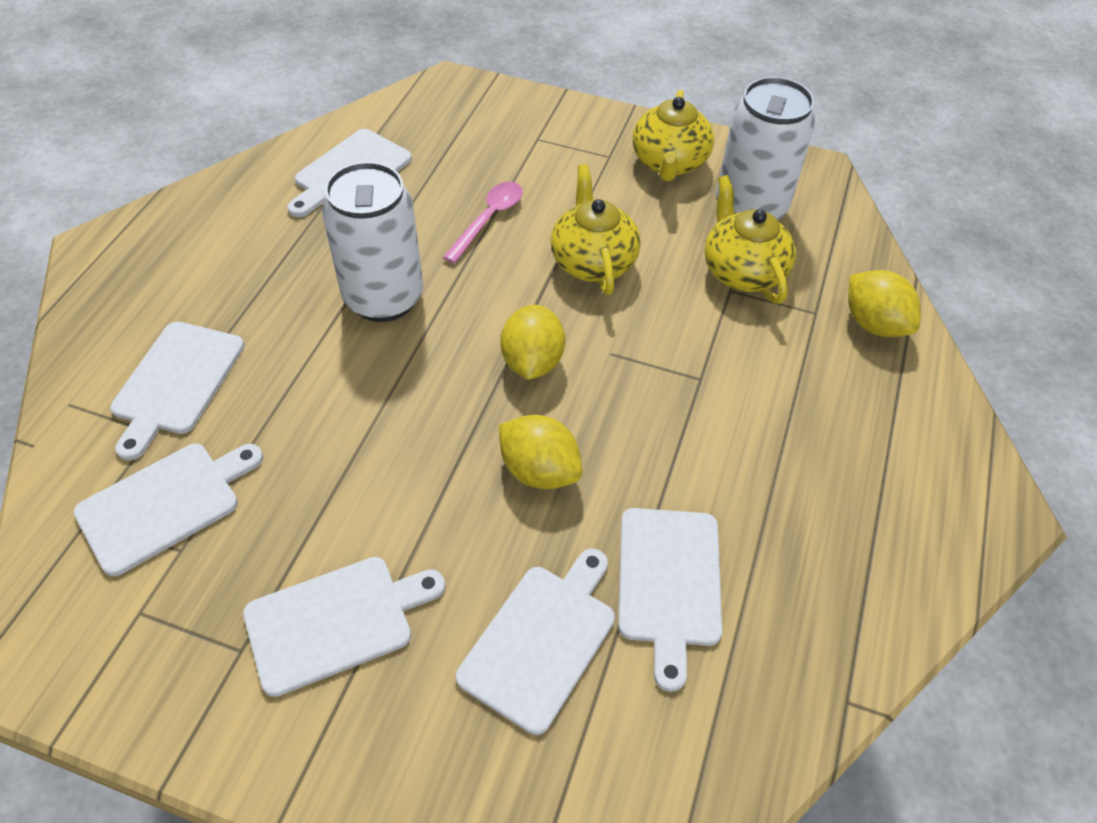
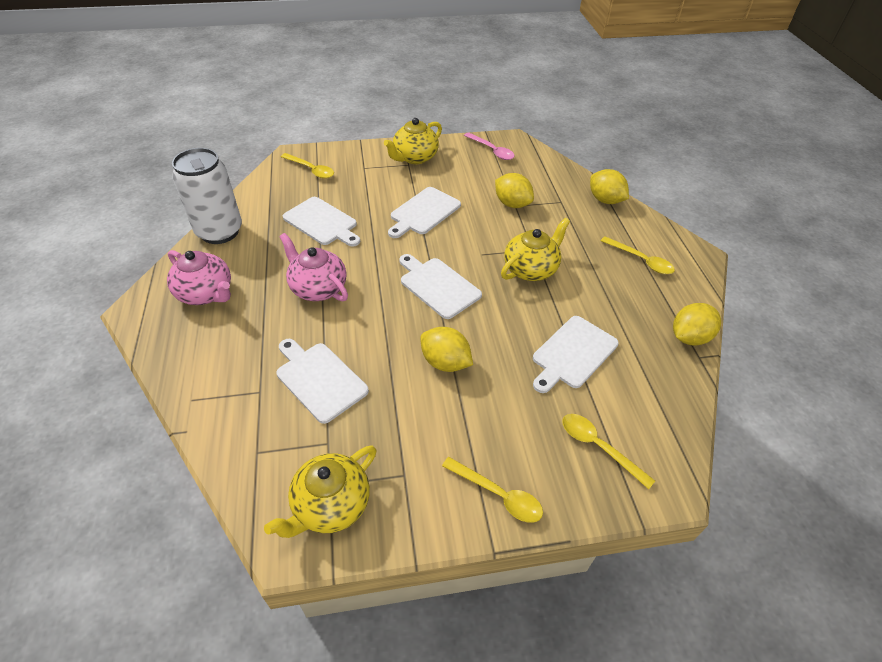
pink teapot: none = 0 -> [167,250,231,305] [279,233,348,301] = 2
white can: [322,162,423,322] [716,77,815,220] = 2 -> [172,148,242,244] = 1
white cutting board: [74,444,263,576] [110,321,244,461] [243,557,445,697] [287,129,412,217] [456,549,615,735] [618,508,722,692] = 6 -> [276,339,369,424] [283,197,360,247] [388,187,461,238] [399,254,482,319] [533,316,619,393] = 5
yellow lemon: [499,415,582,489] [500,305,565,380] [848,270,921,337] = 3 -> [420,327,473,372] [495,173,534,208] [590,169,629,204] [673,303,721,345] = 4
yellow spoon: none = 0 -> [281,153,334,179] [442,457,543,523] [562,414,655,489] [601,236,675,274] = 4

